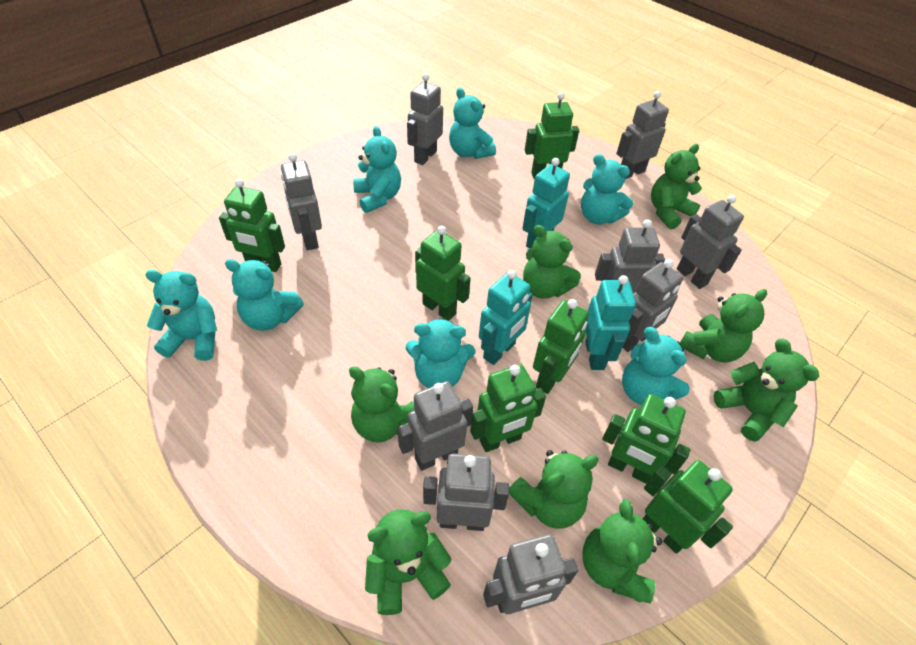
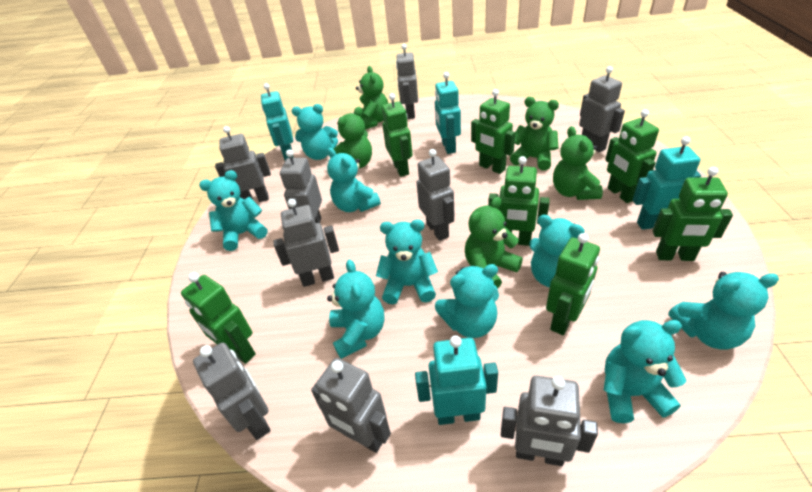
green teddy bear: [349,366,414,443] [365,509,452,615] [509,450,599,529] [523,225,581,298] [582,499,662,604] [651,144,702,229] [680,289,767,363] [714,339,819,442] = 8 -> [334,107,372,168] [356,66,388,129] [465,197,523,289] [510,97,559,170] [553,126,603,200] = 5
turquoise robot: [479,270,533,365] [522,158,570,249] [585,275,636,370] = 3 -> [261,83,293,161] [415,335,498,425] [435,72,461,154] [633,137,701,230] = 4
turquoise teddy bear: [145,270,217,361] [225,259,304,331] [353,126,401,213] [406,318,475,388] [449,87,496,159] [581,154,633,224] [622,327,690,405] = 7 -> [199,170,268,251] [292,104,338,160] [327,148,381,212] [327,259,384,359] [376,220,438,304] [435,264,499,338] [529,215,585,287] [604,320,686,423] [668,272,779,350] = 9

